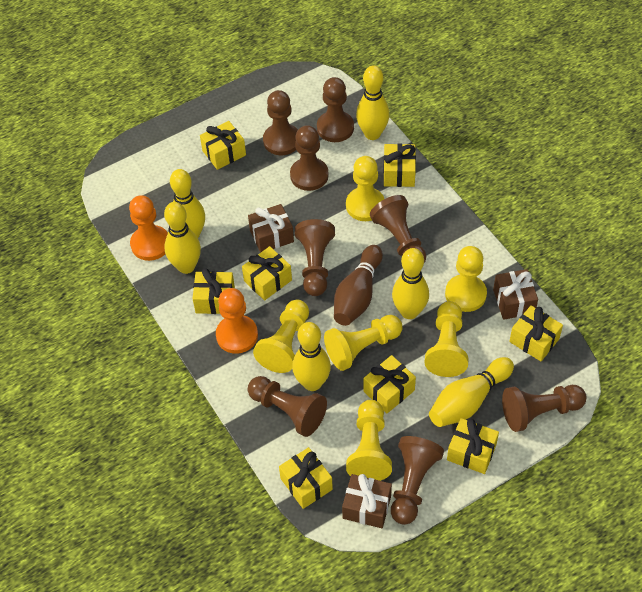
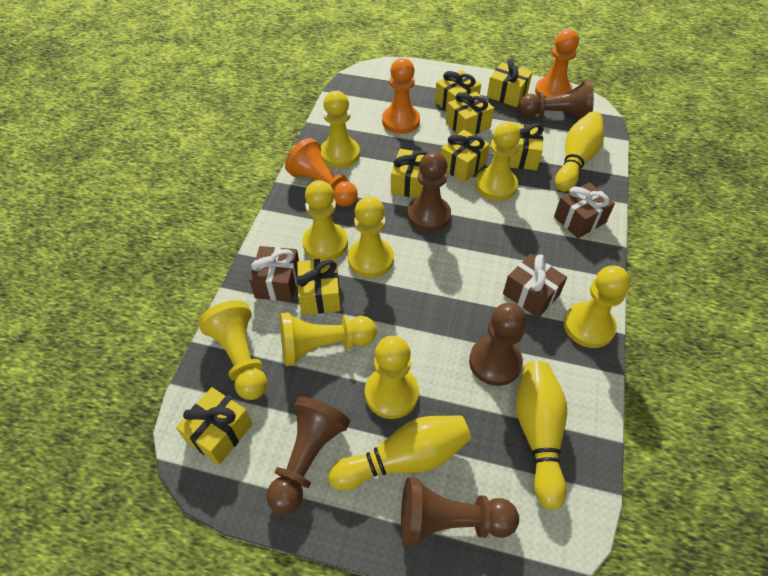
brown bowling pin: [334,245,383,326] = 1 -> none = 0
brown pawn: [248,376,327,437] [263,90,298,155] [290,125,329,191] [295,219,335,296] [317,77,354,142] [370,195,426,263] [391,436,444,525] [502,385,586,432] = 8 -> [266,397,350,515] [401,477,519,546] [407,152,451,232] [469,303,526,386] [519,80,594,118] = 5
orange pawn: [129,195,168,261] [216,288,258,354] = 2 -> [285,138,358,207] [382,58,420,134] [535,29,579,98] = 3
yellow bowling pin: [164,202,201,274] [170,169,205,238] [292,322,331,391] [356,65,390,140] [392,248,429,319] [429,357,514,427] = 6 -> [328,415,471,491] [516,361,567,510] [555,112,604,192] = 3
yellow pawn: [253,300,309,373] [324,315,402,371] [346,156,385,221] [346,400,392,481] [424,301,469,377] [445,246,487,312] = 6 -> [198,300,268,400] [280,312,377,366] [302,180,348,259] [321,91,360,168] [348,196,394,278] [365,336,419,419] [475,122,520,201] [564,266,631,348] = 8

